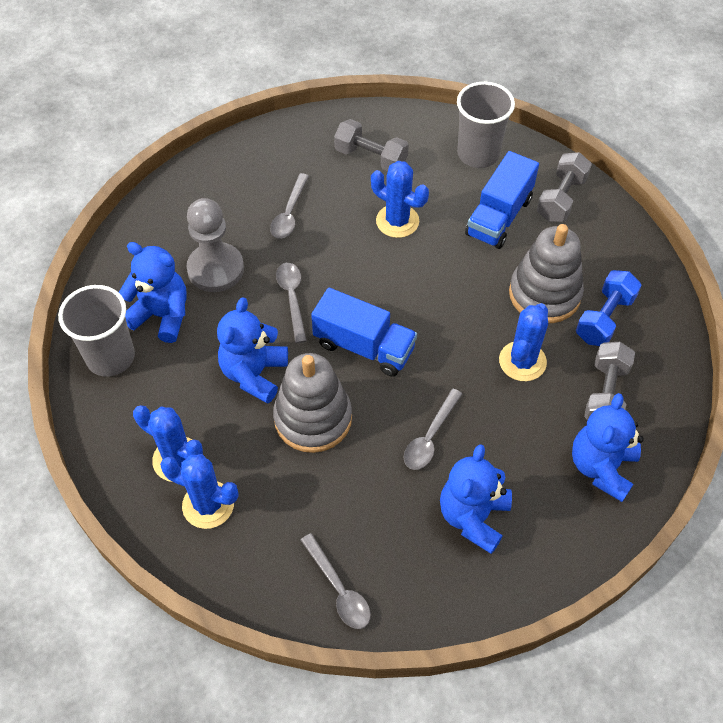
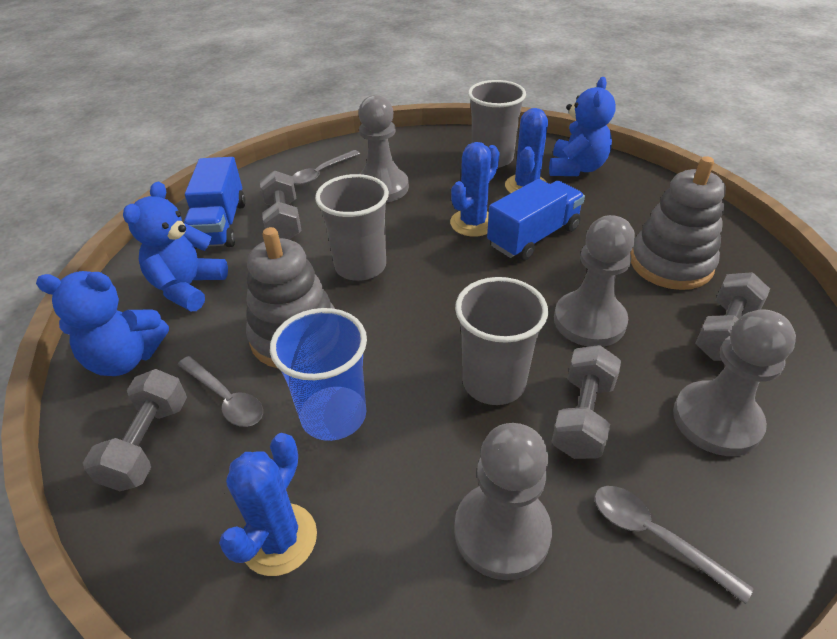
blue cactus: [133,405,203,482] [160,454,239,529] [371,161,429,238] [499,303,548,381] = 4 -> [219,433,317,576] [450,142,500,237] [505,108,548,193] = 3
blue cup: none = 0 -> [270,308,367,441] = 1
blue dumbbell: [576,270,642,346] = 1 -> none = 0
blue teddy bear: [119,242,187,343] [217,297,288,404] [440,444,512,554] [572,393,644,502] = 4 -> [36,271,169,376] [123,182,228,311] [549,77,616,176] = 3
grey cup: [58,285,135,377] [457,82,515,168] = 2 -> [315,174,389,281] [455,277,548,405] [468,80,526,168] = 3
grey dumbbell: [334,119,409,171] [537,152,592,222] [584,342,635,420] = 3 -> [83,369,187,491] [260,170,301,239] [551,345,621,459] [695,272,770,361] = 4
grey pawn: [186,198,244,292] = 1 -> [359,95,409,203] [454,423,552,580] [554,215,635,347] [673,309,796,456] = 4
grey spoon: [270,173,309,239] [276,263,307,343] [301,533,371,629] [404,389,462,470] = 4 -> [178,356,263,427] [292,150,360,185] [594,486,753,604] = 3

